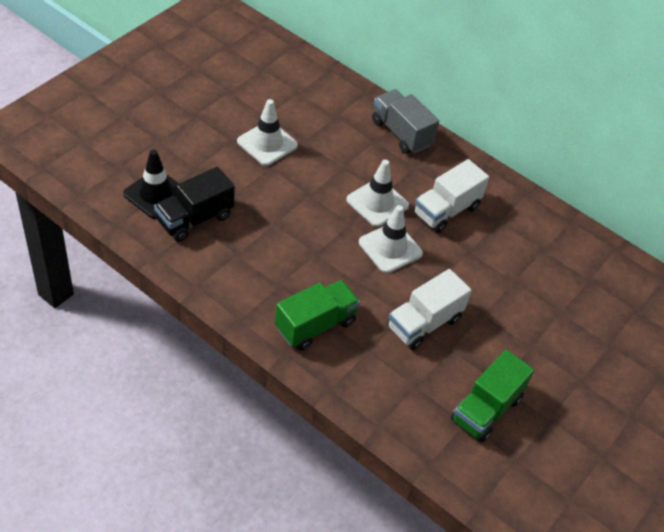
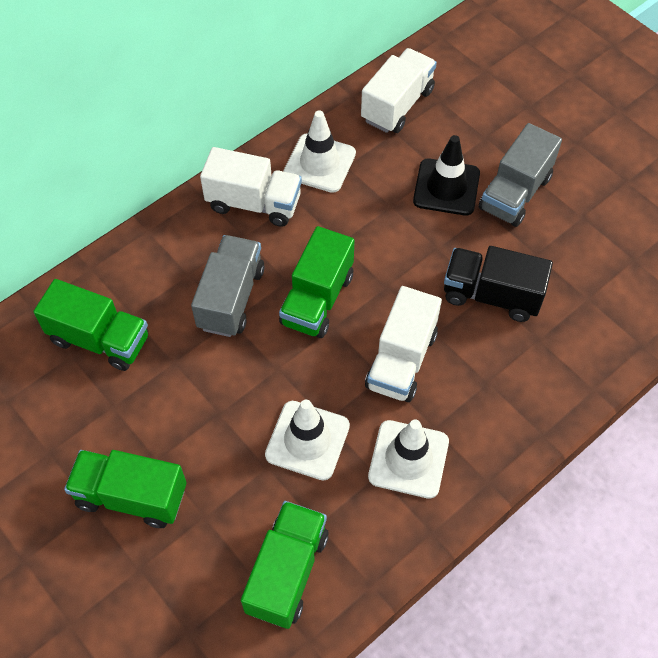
green truck: [275,280,360,350] [451,350,534,442] = 2 -> [33,279,148,371] [64,450,187,528] [241,501,329,629] [279,226,355,338] = 4
grey truck: [372,89,439,154] = 1 -> [191,235,264,337] [479,123,562,227] = 2
white truck: [387,269,472,350] [413,159,489,233] = 2 -> [200,147,302,227] [361,48,437,133] [365,286,442,402] = 3

